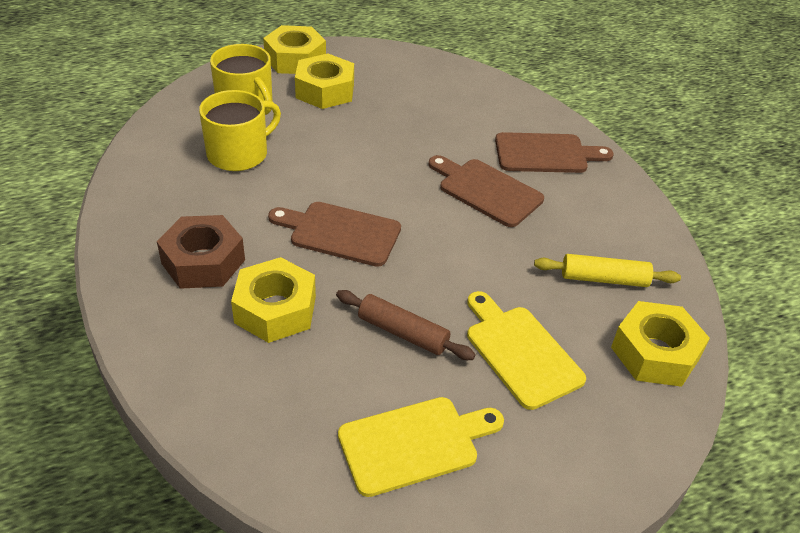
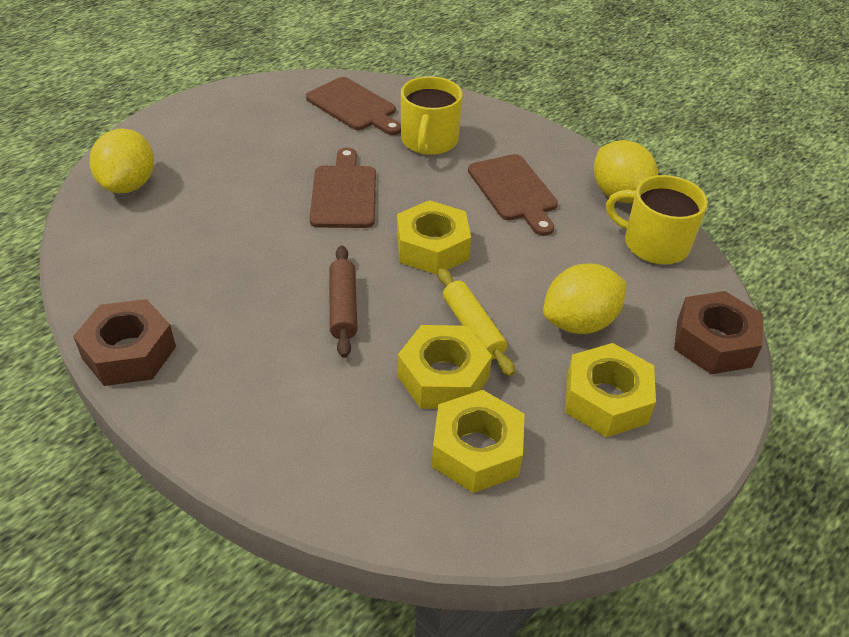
brown nut: [157,215,245,289] = 1 -> [73,299,176,386] [674,291,763,374] = 2
yellow cutting board: [338,397,504,497] [467,291,586,410] = 2 -> none = 0
yellow lemon: none = 0 -> [90,128,154,193] [543,264,626,334] [594,140,658,203] = 3

